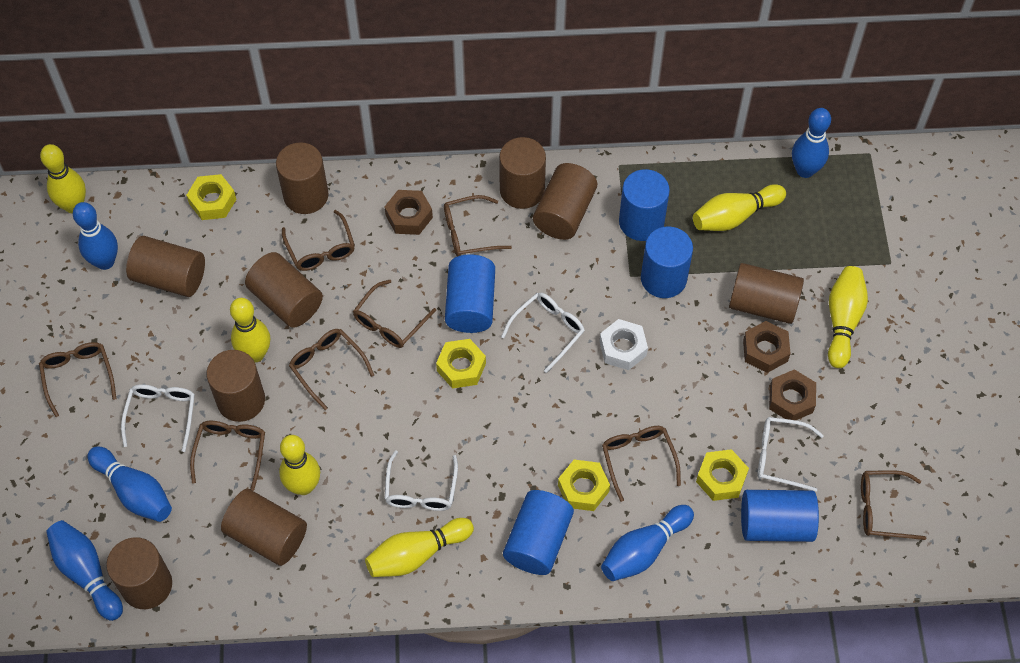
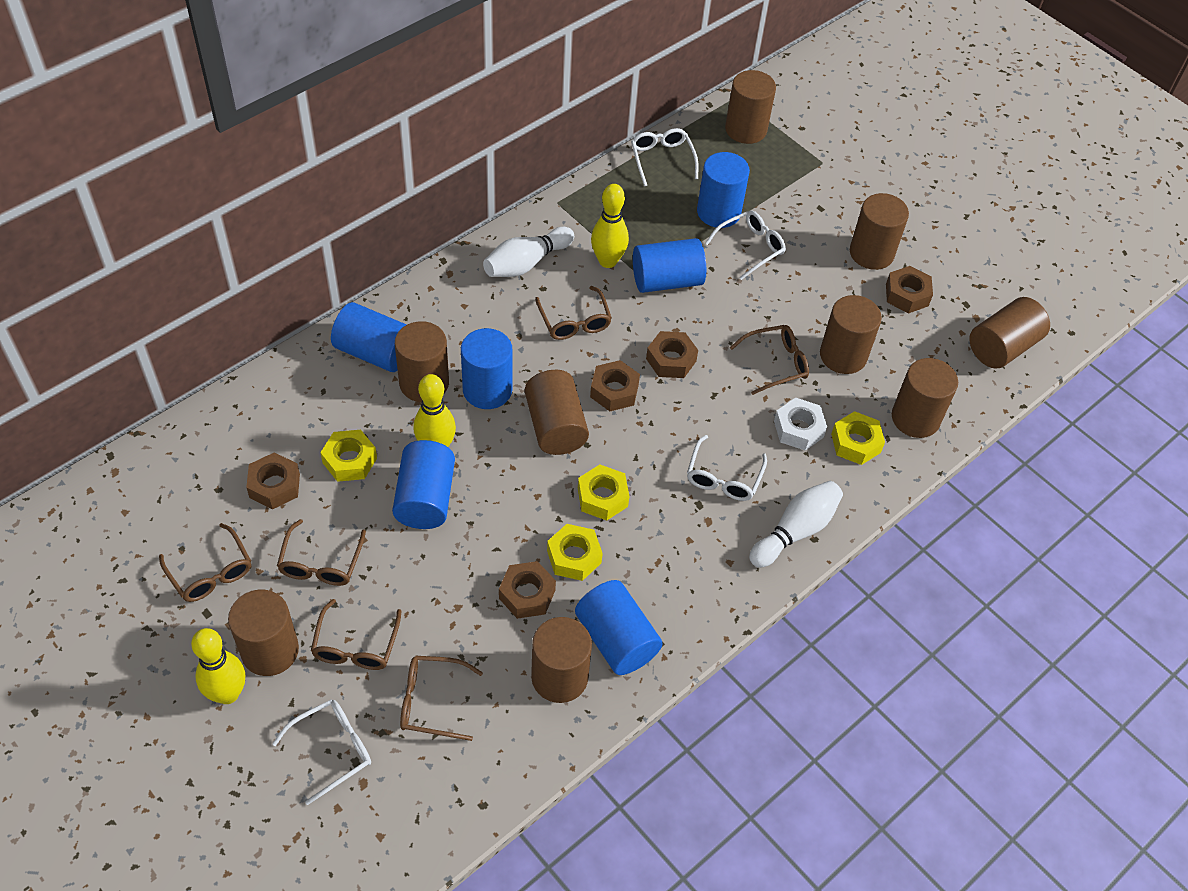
blue bowling pin: [46,520,123,621] [73,202,118,270] [87,446,172,522] [601,505,694,581] [792,108,831,178] = 5 -> none = 0
blue cylinder: [445,254,495,333] [503,490,574,575] [619,169,670,241] [641,226,693,298] [741,490,819,542] = 5 -> [331,302,407,372] [392,440,455,529] [461,328,512,409] [575,580,663,675] [633,238,706,293] [697,152,750,228] = 6
brown glasses: [39,342,116,417] [190,421,265,491] [282,210,355,271] [289,329,374,410] [353,280,436,348] [444,195,512,257] [602,426,681,502] [861,470,927,540] = 8 -> [159,523,251,602] [277,519,366,586] [311,599,401,670] [400,656,483,741] [535,286,612,340] [730,325,809,395] = 6
brown nut: [384,190,433,235] [743,321,791,373] [769,369,816,420] = 3 -> [246,452,300,509] [499,561,556,619] [590,360,640,411] [646,331,698,378] [886,266,933,314] = 5
white bowling pin: none = 0 -> [483,227,574,277] [749,481,843,568] = 2
yellow bowling pin: [40,144,86,214] [230,298,270,362] [279,435,320,495] [365,518,474,577] [693,184,786,231] [828,266,868,368] = 6 -> [191,628,245,704] [413,374,456,447] [591,184,629,268] = 3

